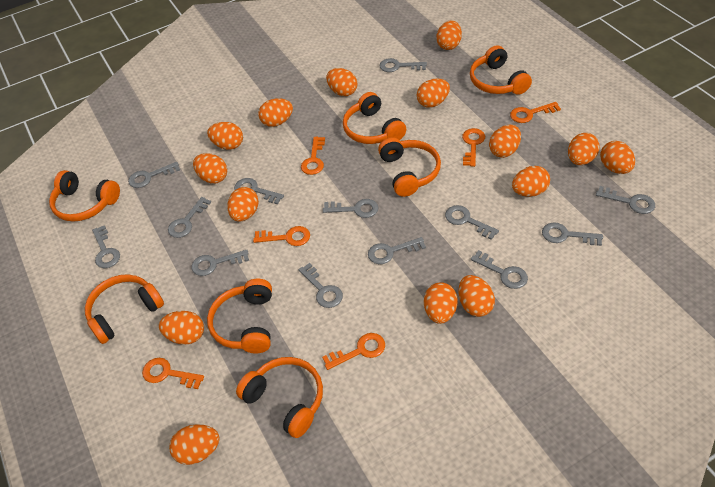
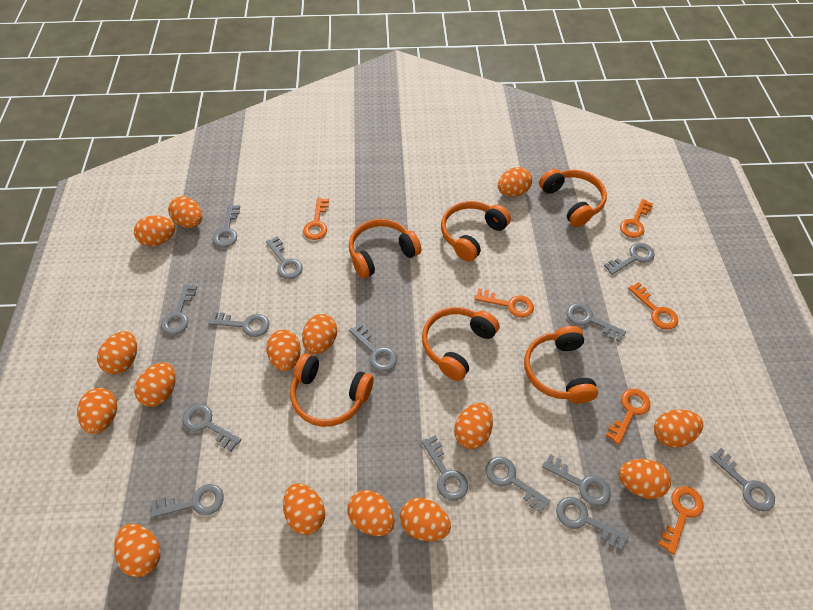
grey key: [92,225,120,268] [128,162,180,188] [168,197,211,238] [192,250,249,276] [234,178,284,204] [299,263,343,308] [323,199,379,218] [368,237,426,264] [379,58,427,72] [445,205,499,240] [471,250,528,289] [542,222,603,246] [596,186,655,214] = 13 -> [150,484,224,518] [161,284,197,335] [182,404,241,451] [208,312,269,337] [213,205,240,248] [266,236,303,279] [349,323,397,372] [422,435,468,501] [486,457,550,513] [542,454,611,506] [556,497,629,551] [566,303,626,342] [604,243,655,275] [710,448,775,512] = 14
orange headphones: [49,170,120,222] [85,274,164,344] [207,279,272,353] [236,357,323,438] [343,92,406,144] [378,137,441,197] [470,45,532,95] = 7 -> [290,353,374,427] [349,219,421,278] [422,307,499,381] [441,201,511,262] [524,326,598,403] [539,169,607,227] = 6

